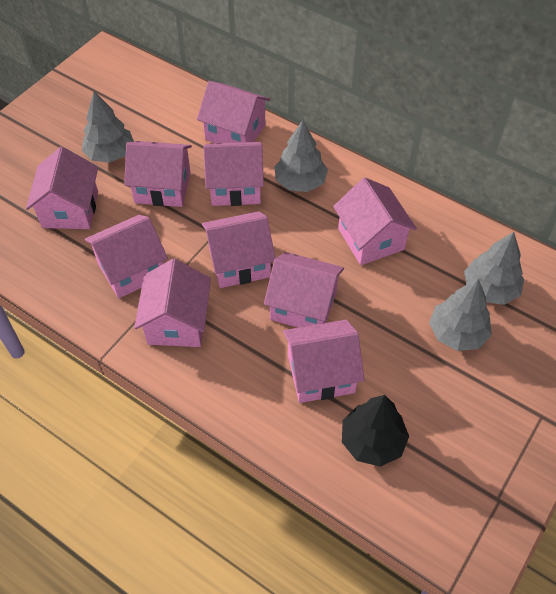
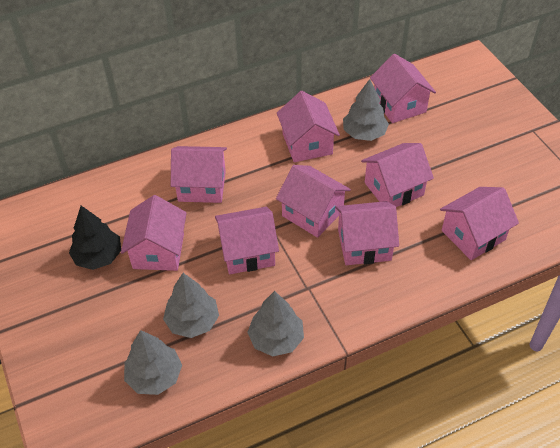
pink house: [26,147,98,229] [85,215,168,298] [124,141,192,207] [134,259,211,347] [197,81,270,143] [202,211,275,288] [203,142,264,206] [264,252,344,328] [283,320,364,403] [333,178,417,265] = 10 -> [121,195,187,271] [171,146,227,203] [215,207,279,274] [276,165,351,238] [277,91,340,162] [335,201,399,265] [361,143,434,207] [370,54,436,123] [440,187,519,260] = 9

